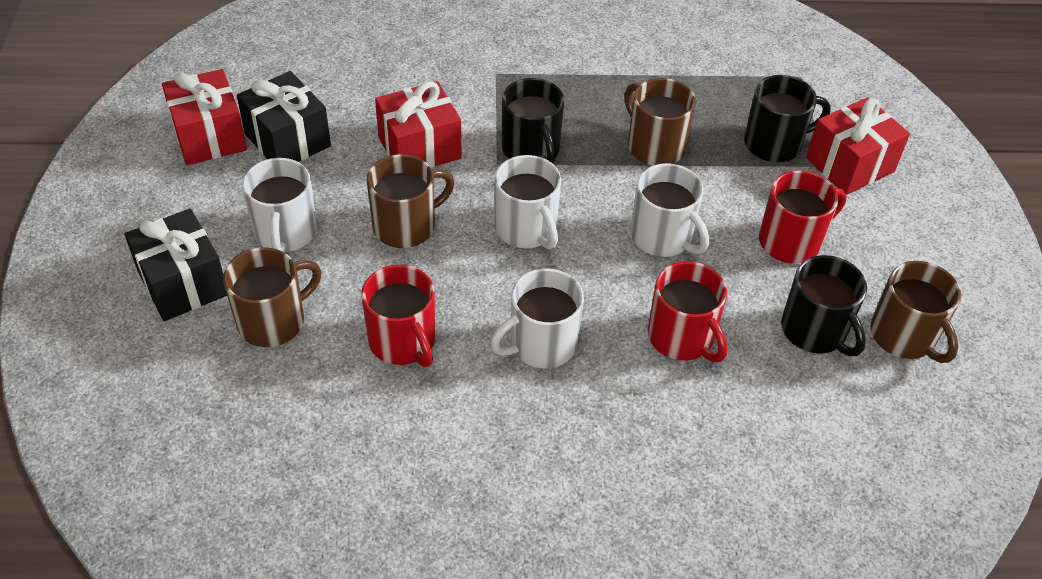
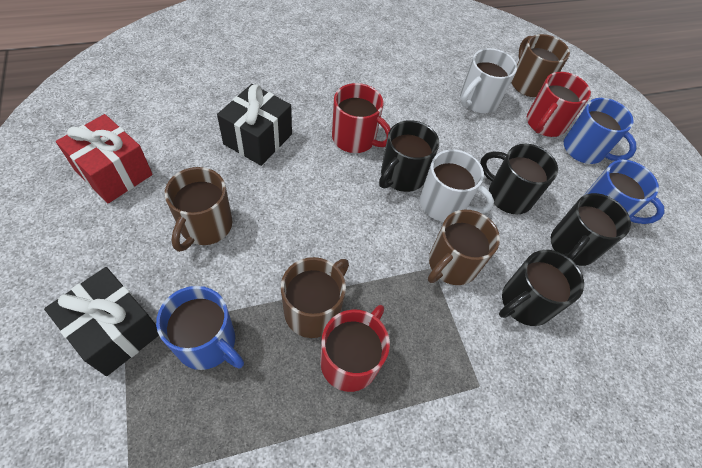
black mug: [502,78,565,164] [744,75,831,162] [781,255,867,357] = 3 -> [379,120,439,192] [480,144,558,214] [499,250,584,326] [551,193,631,266] = 4
blue mug: none = 0 -> [156,286,244,370] [564,98,637,164] [583,160,665,224] = 3
red gift: [162,69,247,165] [375,81,462,168] [806,97,910,195] = 3 -> [56,114,153,203] = 1
white mug: [242,158,317,252] [490,268,584,368] [494,155,561,249] [631,163,709,257] = 4 -> [420,149,494,222] [460,48,517,113] = 2

